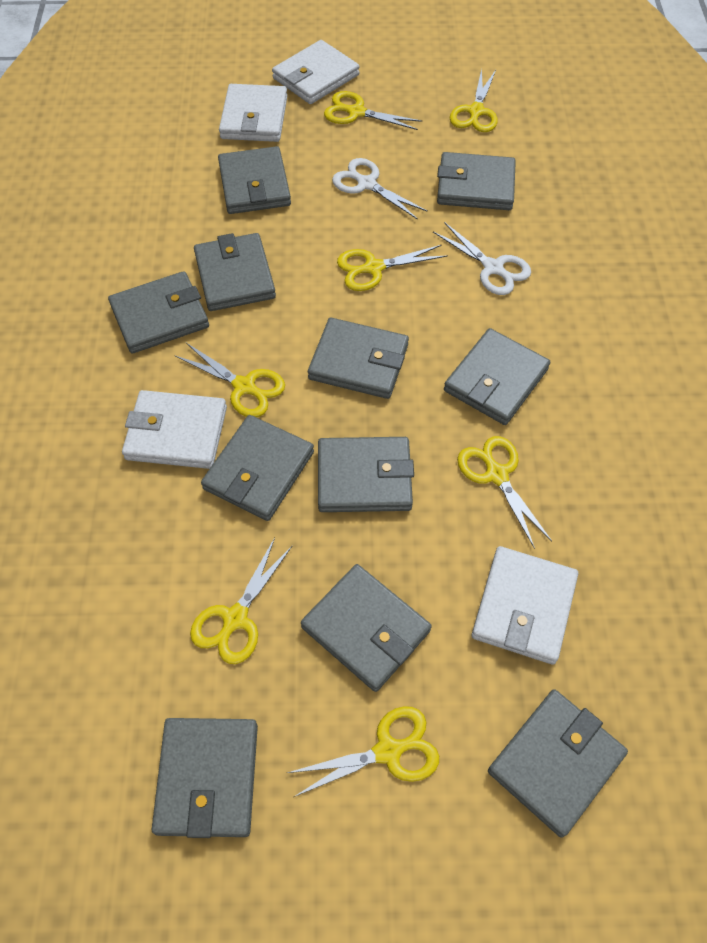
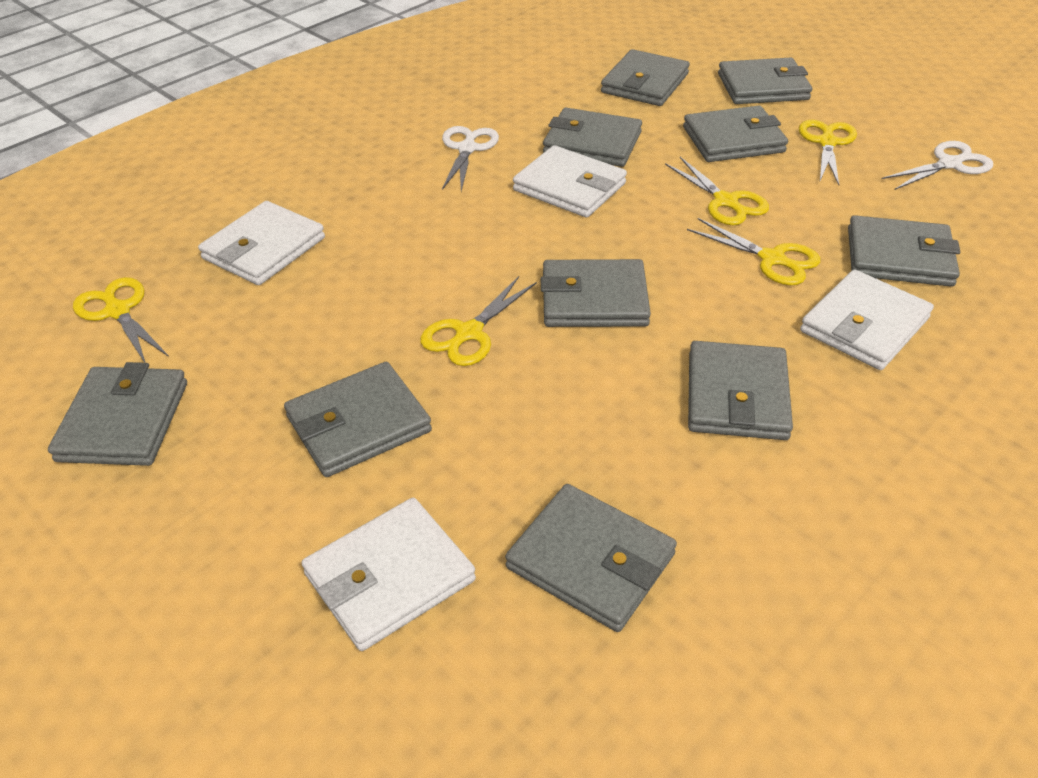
grey wallet: [108,271,209,354] [152,718,258,838] [194,233,276,311] [201,415,314,521] [218,146,291,214] [301,564,432,692] [308,318,409,399] [318,437,414,512] [437,152,516,210] [444,328,550,425] [488,689,628,838] = 11 -> [48,362,187,466] [284,362,432,477] [505,484,677,632] [541,259,651,327] [543,108,642,167] [601,49,690,106] [683,106,788,162] [688,341,793,440] [718,58,812,104] [848,215,960,287] = 10
yellow scissors: [175,343,285,417] [190,538,293,664] [287,706,439,797] [324,91,422,130] [337,245,448,291] [450,69,498,132] [457,436,552,549] = 7 -> [73,277,169,363] [420,276,537,366] [665,157,769,225] [687,218,820,285] [799,120,857,185] = 5

